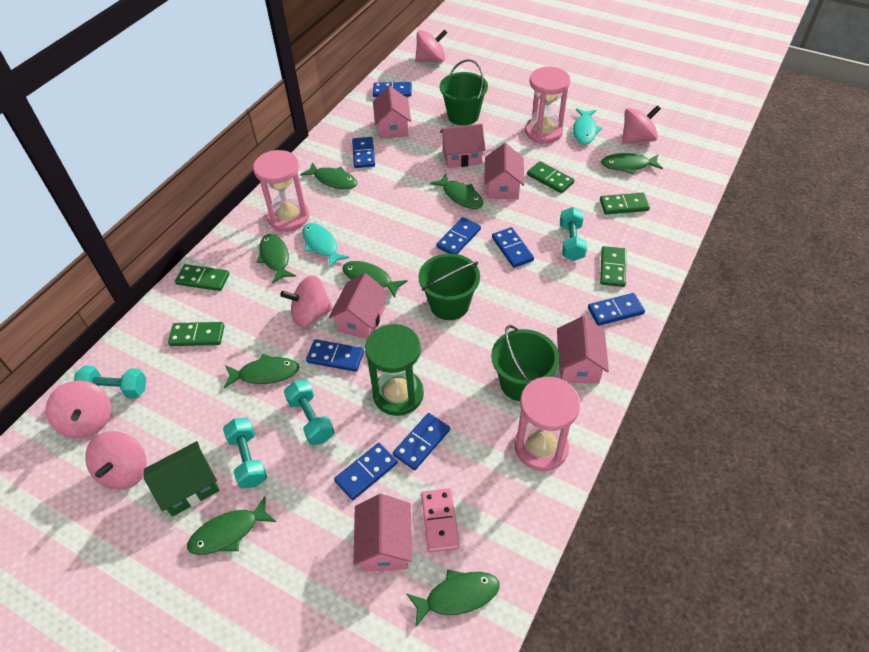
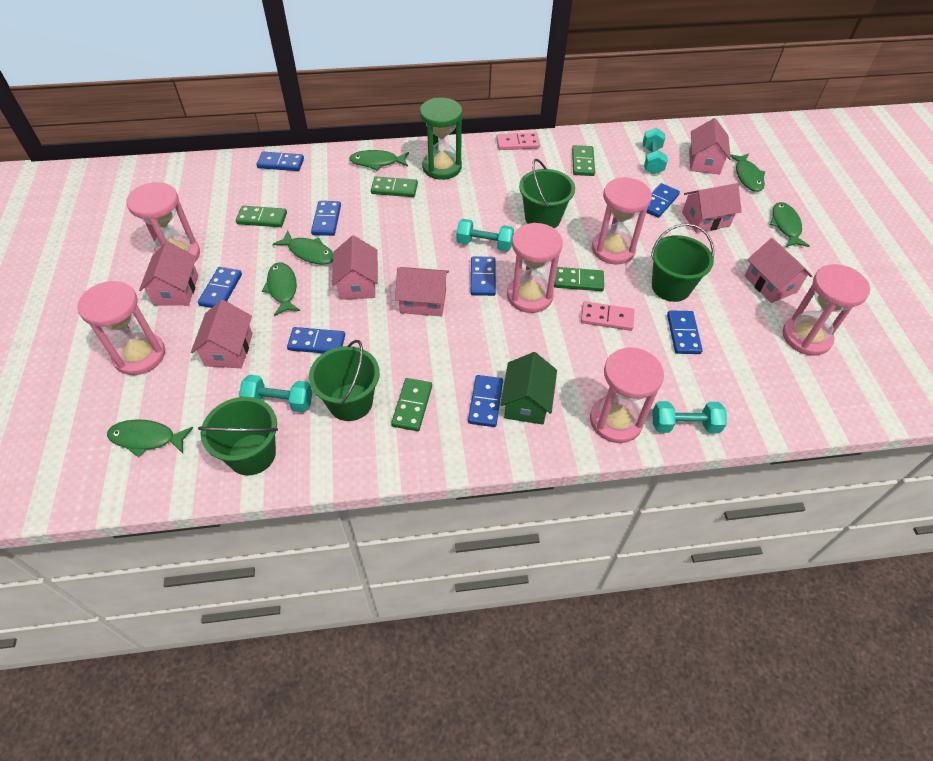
green bucket: [418,253,480,320] [440,59,488,126] [491,325,559,401] = 3 -> [198,397,278,476] [309,340,380,421] [519,159,575,228] [651,223,714,302] = 4
green fish: [187,496,276,555] [224,354,299,388] [257,234,296,284] [300,162,357,189] [342,261,408,298] [407,570,500,627] [430,173,483,209] [601,153,663,175] = 8 -> [107,419,193,457] [262,262,300,316] [272,230,333,265] [349,150,409,171] [730,153,765,192] [770,202,810,247] = 6
pink domino: [421,488,459,553] = 1 -> [496,133,540,150] [581,301,635,331] = 2
pink hourglass: [253,150,309,232] [515,377,580,471] [525,67,570,144] = 3 -> [77,281,165,375] [127,182,200,262] [507,223,563,313] [590,347,664,443] [592,177,652,265] [782,264,870,356] = 6
pink house: [329,273,388,339] [353,494,412,572] [373,86,411,139] [440,124,485,168] [484,143,524,199] [557,316,609,384] = 6 -> [139,241,198,306] [191,300,253,368] [332,235,378,300] [395,267,449,316] [682,183,742,233] [689,118,731,174] [745,238,812,303] = 7
pink spinning top: [46,380,111,438] [85,431,147,490] [280,275,333,327] [415,29,447,62] [622,105,661,144] = 5 -> none = 0
turquoise fish: [302,223,350,268] [573,108,602,144] = 2 -> none = 0

